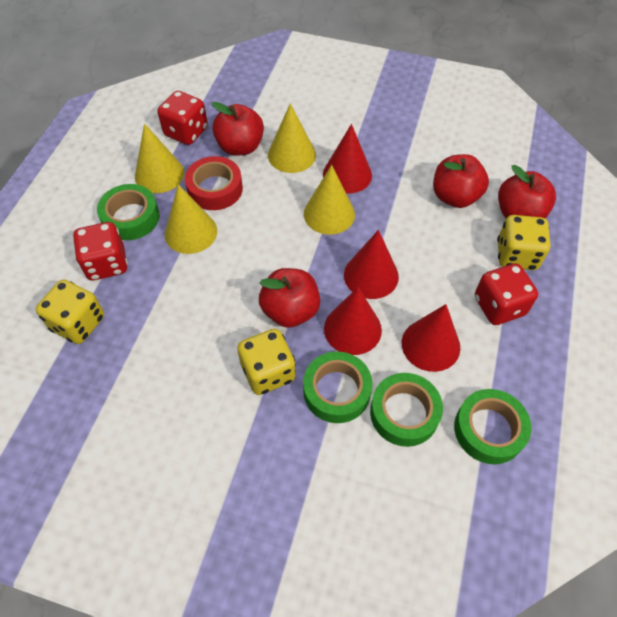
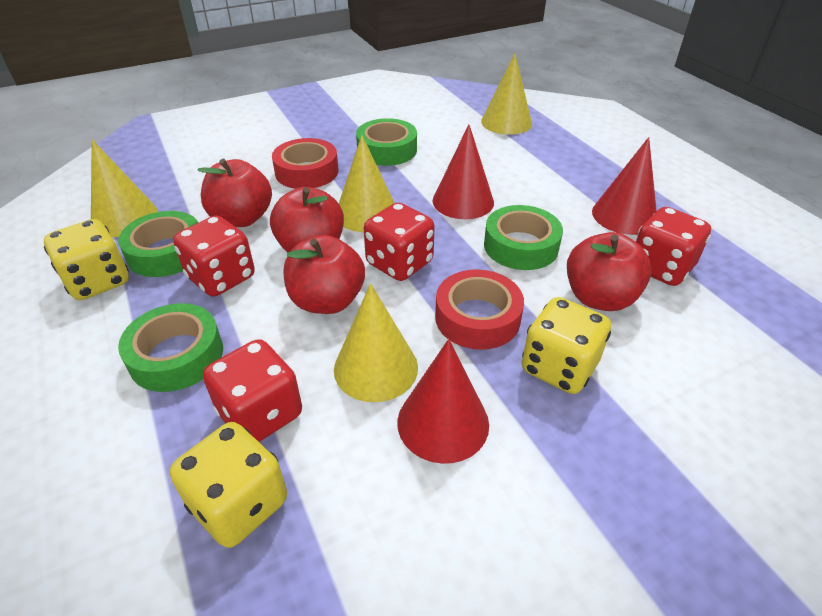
red cone: [323,124,372,194] [324,287,382,355] [344,230,399,299] [402,304,460,372] = 4 -> [397,339,489,464] [433,124,494,219] [592,137,657,235] = 3
red dice: [73,222,128,280] [157,91,208,145] [475,263,538,325] = 3 -> [173,216,255,297] [203,339,302,442] [364,203,435,281] [636,207,711,286] = 4
red tape: [185,156,243,210] = 1 -> [272,138,339,189] [435,269,524,350] = 2

